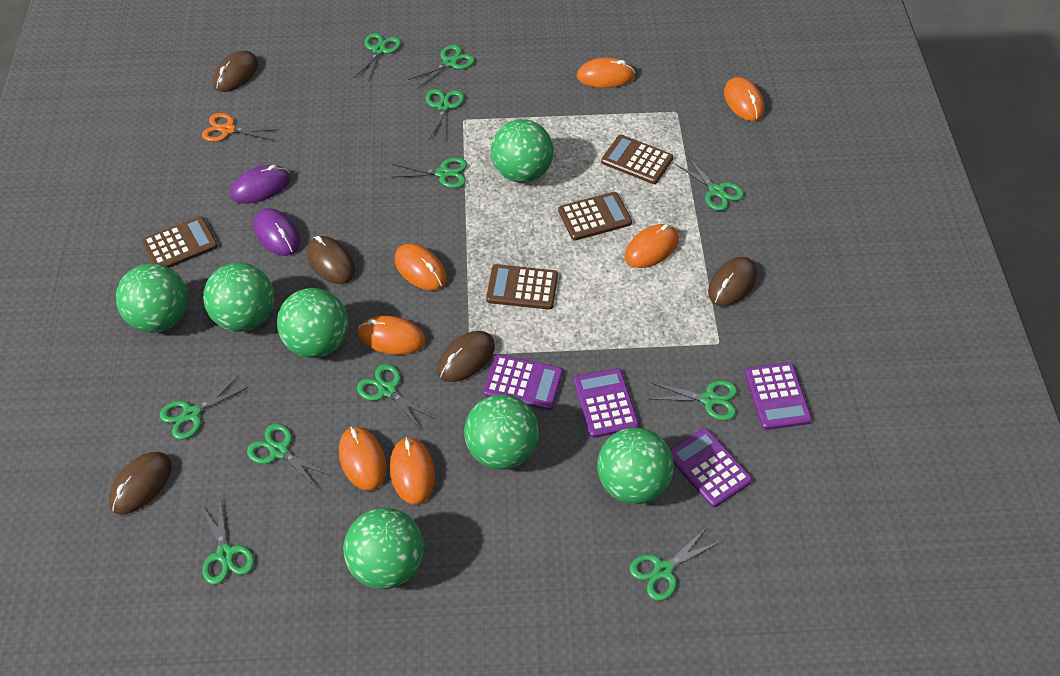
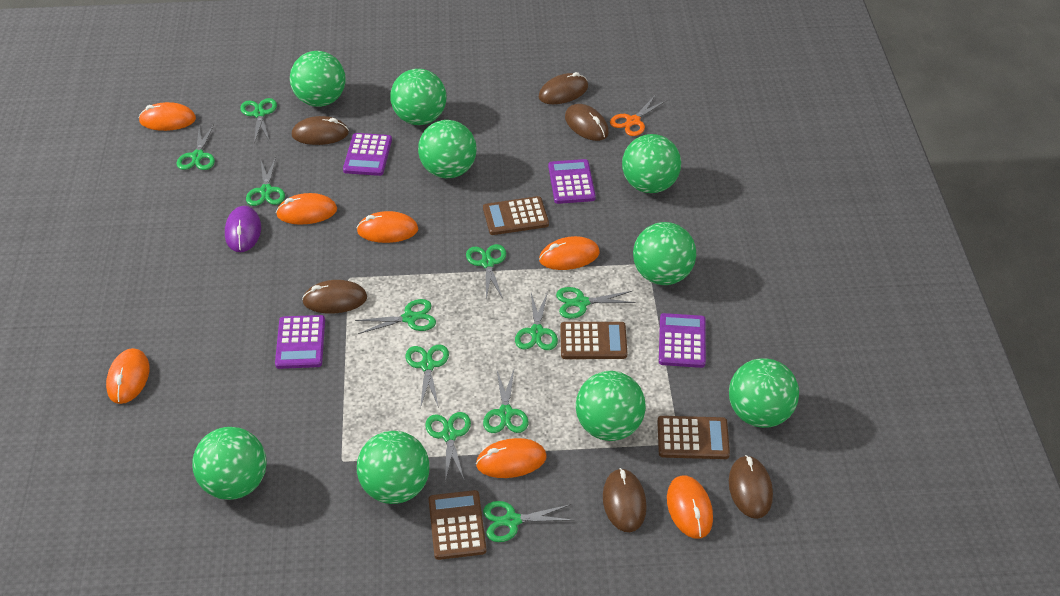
brown mouse: [109,452,172,515] [213,51,258,92] [307,236,355,284] [437,331,495,382] [708,257,757,306] = 5 -> [292,116,349,145] [302,280,367,314] [539,72,588,104] [565,104,609,141] [603,468,647,532] [729,455,773,519] = 6
green ball: [116,264,188,333] [203,263,274,332] [277,288,348,358] [343,508,424,589] [464,394,539,470] [491,119,553,183] [597,427,674,504] = 7 -> [192,427,267,500] [290,51,346,107] [357,431,430,504] [391,69,446,125] [418,120,477,178] [576,371,646,441] [622,134,681,193] [633,222,696,285] [729,358,799,428] = 9
purple mouse: [230,165,291,204] [254,208,300,256] = 2 -> [225,206,261,252] = 1

